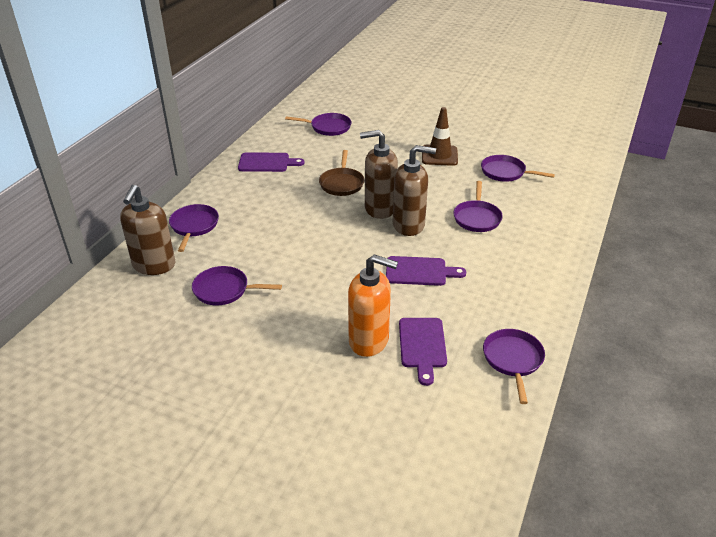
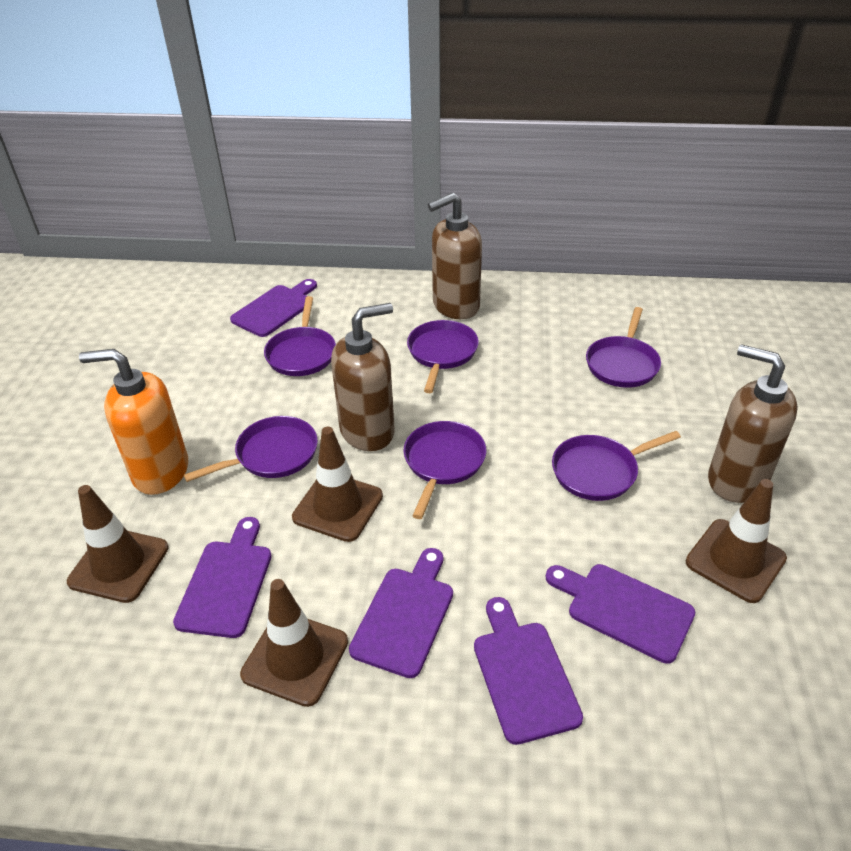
brown pan: [319,150,364,196] = 1 -> none = 0
brown traffic cone: [422,107,458,166] = 1 -> [67,485,169,603] [240,579,348,707] [292,427,383,542] [686,479,787,603] = 4
purple cutting board: [238,152,305,172] [386,256,466,286] [399,318,447,386] = 3 -> [173,517,272,638] [230,279,317,337] [349,548,453,678] [474,597,583,745] [545,564,695,664] = 5

